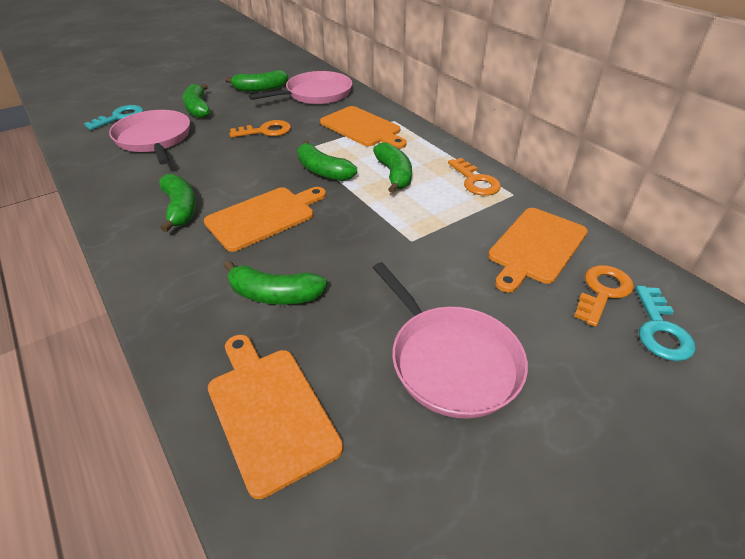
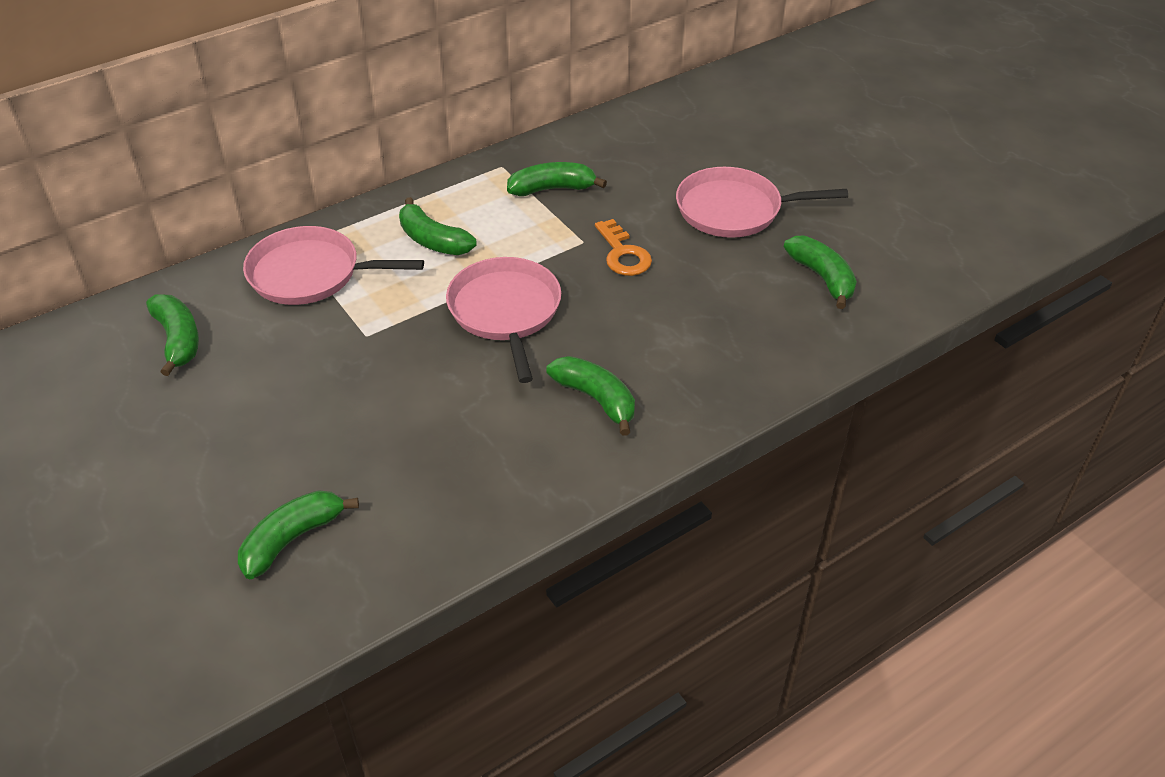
orange cutting board: [204,187,326,252] [208,335,343,499] [320,106,407,149] [488,208,588,293] = 4 -> none = 0
orange key: [229,120,291,138] [448,158,501,196] [574,265,634,327] = 3 -> [595,219,652,276] = 1
turquoise key: [84,105,144,130] [635,286,696,361] = 2 -> none = 0

